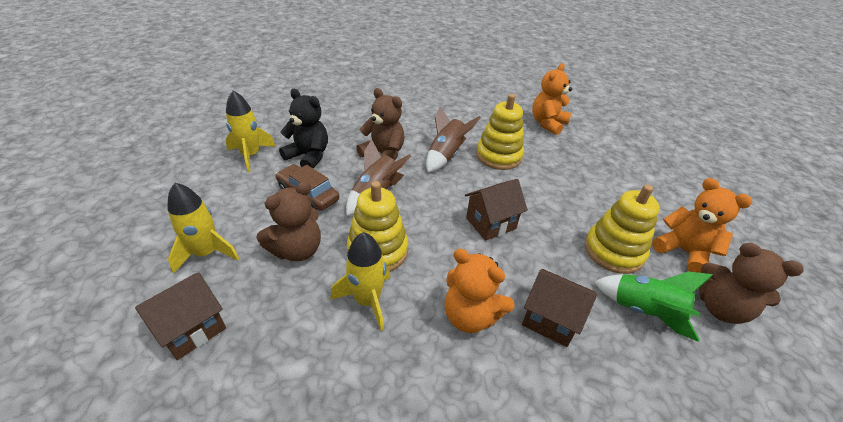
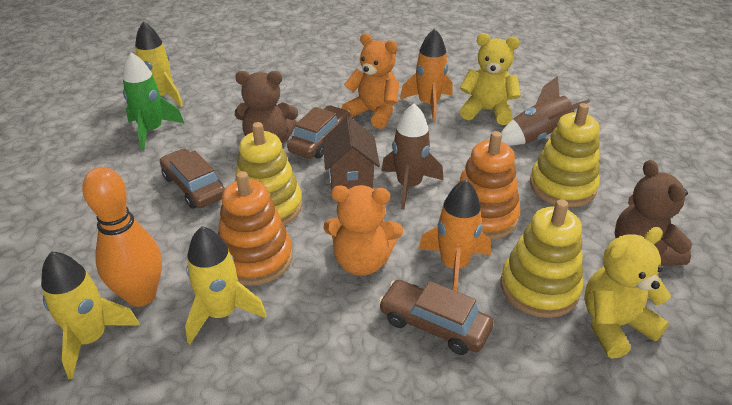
black teddy bear: [279,89,328,168] = 1 -> none = 0
brown car: [275,164,339,211] = 1 -> [160,148,225,209] [287,105,351,159] [379,280,493,355] = 3
brown house: [135,272,226,360] [465,179,528,241] [522,269,597,347] = 3 -> [323,116,380,189] = 1
brown teddy bear: [256,181,321,261] [356,88,405,160] [699,243,804,324] = 3 -> [235,71,298,143] [615,160,692,266] = 2
orange bowling pin: none = 0 -> [82,167,162,307] = 1
orange rocket: none = 0 -> [400,28,453,122] [418,180,491,291] = 2
orange stacking toy: none = 0 -> [218,171,293,286] [457,131,520,240] = 2
orange teddy bear: [445,249,514,333] [532,63,572,135] [652,178,752,273] = 3 -> [324,185,403,276] [342,33,399,129] = 2
yellow teddy bear: none = 0 -> [460,33,521,125] [584,227,671,359] = 2

